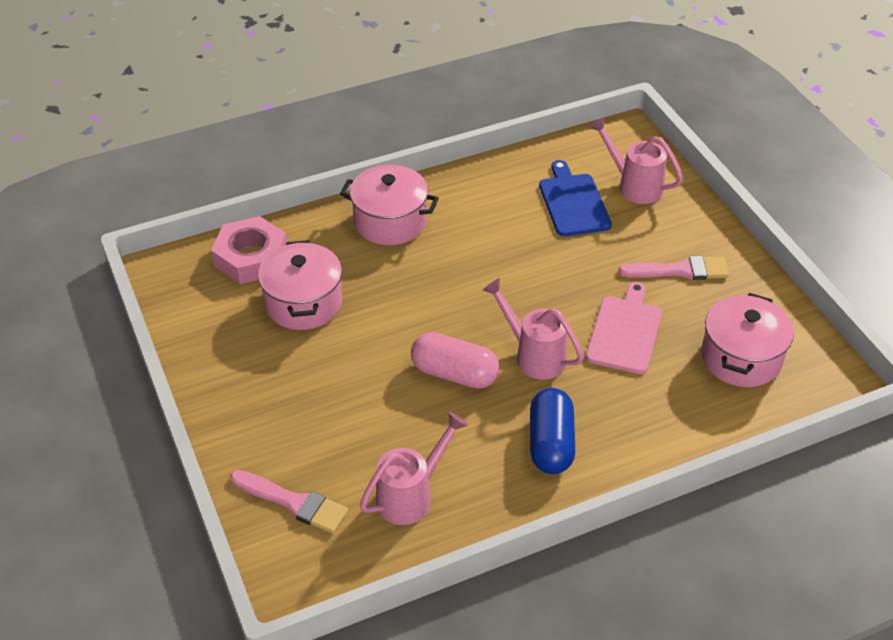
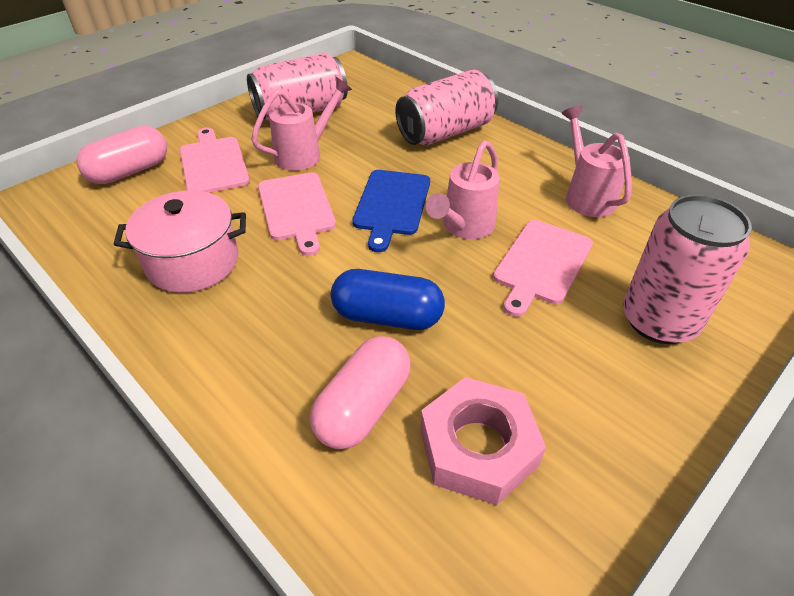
pink brush: [230,470,348,534] [618,256,729,280] = 2 -> none = 0
pink can: none = 0 -> [247,53,348,121] [395,70,498,145] [623,195,752,344] = 3
pink capsule: [411,332,500,389] = 1 -> [77,126,167,184] [310,336,411,449] = 2
pink cutting board: [586,282,662,374] = 1 -> [180,128,250,193] [258,172,336,256] [493,220,593,317] = 3
pink pot: [258,240,342,330] [340,165,439,245] [701,293,794,387] = 3 -> [113,190,246,293] = 1

